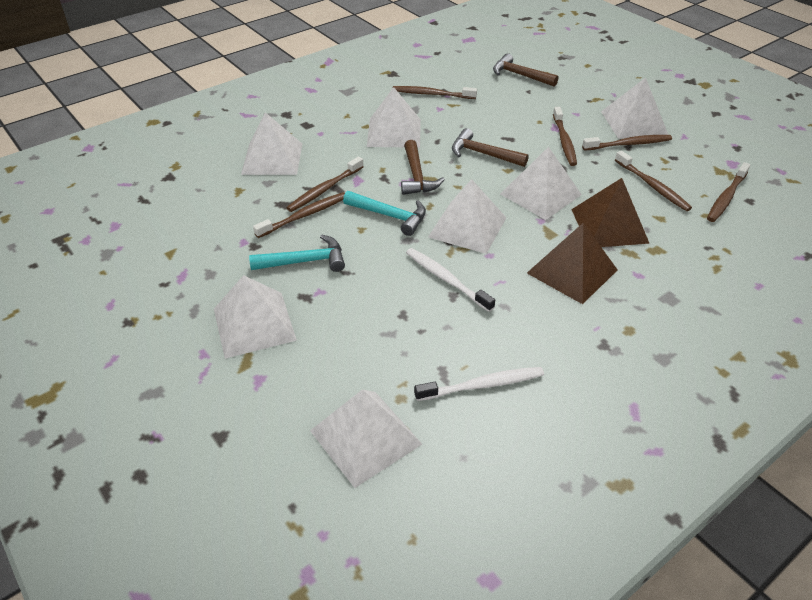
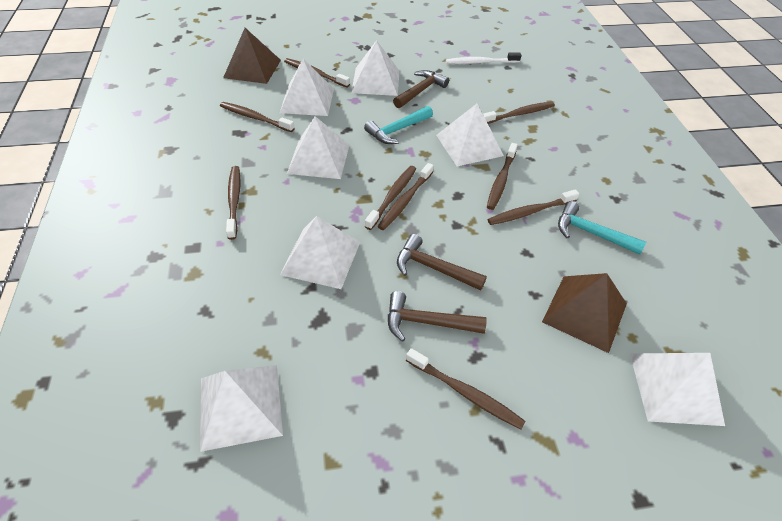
brown toothbrush: [253,192,345,238] [287,156,364,212] [392,86,477,99] [553,107,577,166] [582,135,672,151] [615,151,692,211] [707,162,751,222] = 7 -> [220,102,295,132] [226,166,240,240] [284,58,350,87] [365,166,416,230] [377,163,434,230] [406,348,526,429] [483,102,555,124] [487,143,518,210] [488,189,579,225] = 9
white toothbrush: [406,248,495,312] [414,367,544,401] = 2 -> [446,52,521,64] = 1

